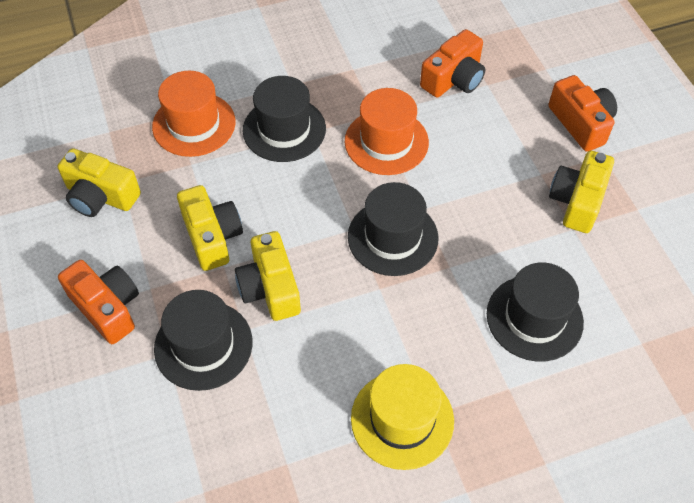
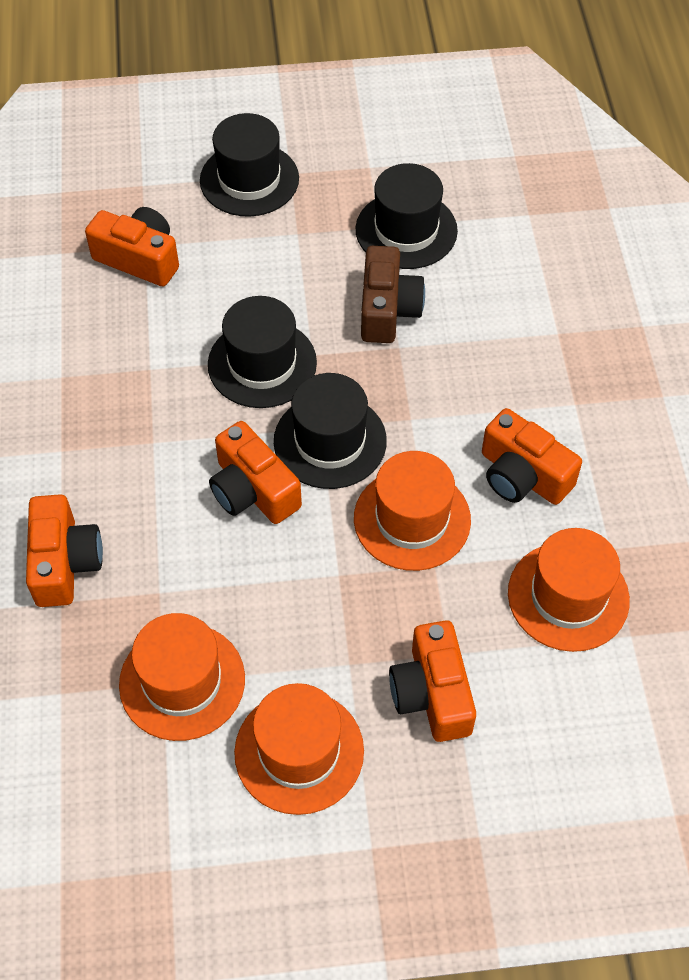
brown camera: none = 0 -> [361,246,425,343] = 1
orange camera: [58,260,139,344] [420,29,485,98] [548,75,617,152] = 3 -> [26,494,103,607] [85,207,179,286] [209,421,302,524] [389,620,476,742] [482,408,582,505] = 5
orange hat: [152,71,236,157] [345,88,429,175] = 2 -> [119,613,245,741] [234,683,364,815] [354,451,471,571] [508,528,630,652] = 4
yellow camera: [57,148,141,217] [177,185,243,271] [235,231,301,321] [549,151,614,233] = 4 -> none = 0
yellow hat: [351,364,454,470] = 1 -> none = 0

